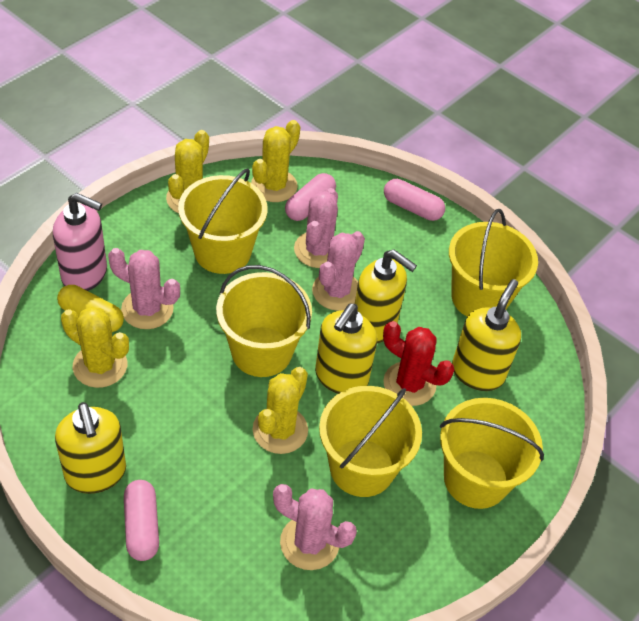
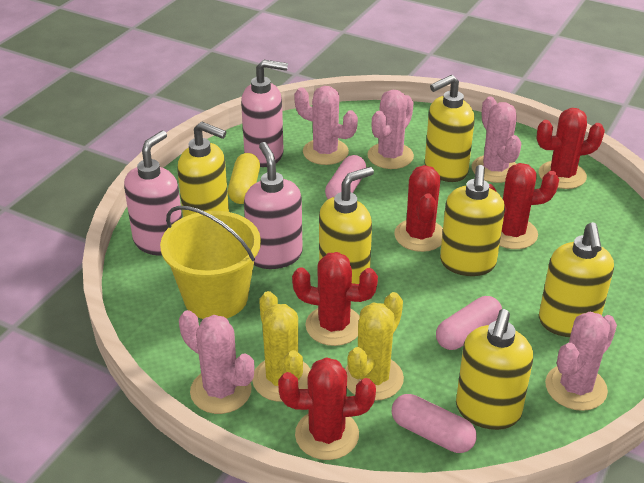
pink cactus: [108,248,180,329] [273,484,357,570] [294,188,338,268] [312,231,365,311] = 4 -> [179,310,254,414] [294,86,358,165] [367,90,414,169] [472,96,521,183] [545,312,617,411] = 5
pink soap dispenser: [53,193,107,291] = 1 -> [124,131,182,256] [241,60,288,167] [244,142,303,269] = 3
red cactus: [383,321,454,406] = 1 -> [278,357,376,460] [292,252,378,346] [394,165,443,252] [489,163,559,249] [536,108,605,189] = 5
yellow bucket: [178,168,268,274] [216,265,312,377] [319,386,422,497] [440,398,544,509] [449,209,538,317] = 5 -> [160,206,261,319] = 1
yellow cactus: [61,306,129,388] [166,130,209,213] [251,120,300,202] [253,367,308,454] = 4 -> [252,291,311,402] [345,292,404,401] = 2
yellow soap dispenser: [55,402,126,494] [315,303,377,394] [355,249,417,343] [452,279,521,391] = 4 -> [177,122,229,217] [319,167,374,284] [425,75,475,182] [440,165,505,276] [456,309,533,430] [539,222,614,337] = 6

